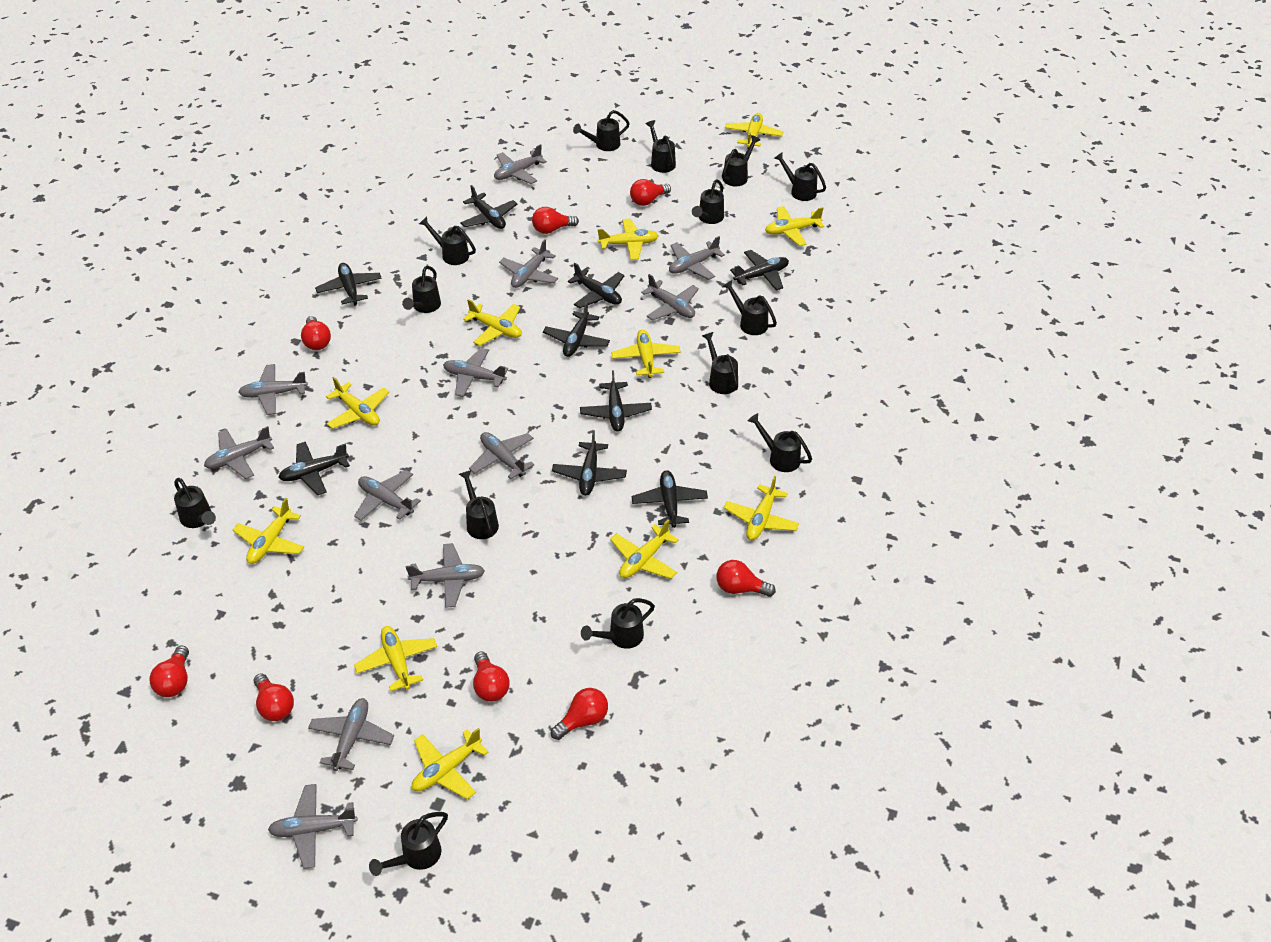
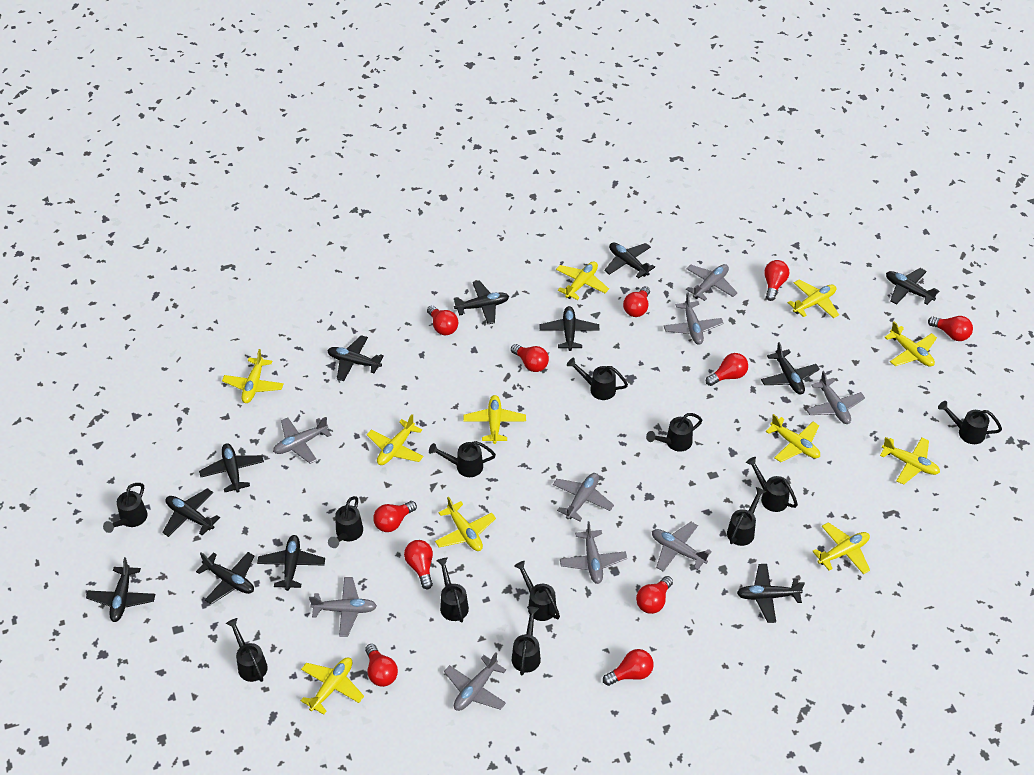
black plane: [278,442,350,495] [315,263,382,306] [460,185,518,229] [543,301,610,357] [552,431,627,496] [568,263,625,308] [580,370,652,432] [632,470,708,528] [730,250,789,291] = 9 -> [86,557,156,622] [162,489,220,537] [196,552,254,604] [199,443,264,493] [257,535,325,591] [327,335,384,381] [454,281,509,324] [540,306,599,351] [604,243,655,279] [737,564,805,623] [761,342,820,395] [886,268,939,305] = 12
black watering can: [174,478,216,528] [369,812,448,876] [402,266,441,313] [419,217,476,265] [459,470,499,539] [573,110,630,151] [581,598,655,649] [645,120,676,173] [692,179,724,224] [702,332,738,394] [722,135,760,186] [722,280,777,335] [748,413,812,472] [774,152,826,201] = 14 -> [103,483,147,533] [226,618,268,682] [328,496,363,548] [429,441,496,477] [436,558,469,623] [512,606,541,675] [514,561,560,621] [567,358,628,400] [646,413,702,452] [727,487,766,546] [746,457,798,512] [938,401,1002,444] = 12
grey plane: [204,426,274,479] [238,364,308,415] [268,784,357,869] [308,698,394,771] [354,470,421,521] [406,543,485,608] [443,348,508,397] [469,432,535,479] [494,144,547,184] [499,239,558,288] [641,274,699,321] [669,236,725,280] = 12 -> [273,417,331,464] [309,577,377,637] [444,653,506,711] [553,473,614,521] [560,521,627,584] [652,522,712,572] [664,293,723,345] [686,264,738,301] [806,371,865,424] = 9
red light bulb: [150,645,189,697] [254,673,294,721] [301,316,331,350] [473,651,510,702] [532,207,579,234] [551,688,608,740] [630,179,671,206] [716,560,776,597] = 8 -> [365,644,398,687] [373,501,417,532] [404,540,433,589] [427,305,458,335] [511,344,549,372] [603,649,654,686] [623,286,650,317] [636,576,673,614] [706,353,748,386] [764,260,789,301] [928,316,973,341] = 11

